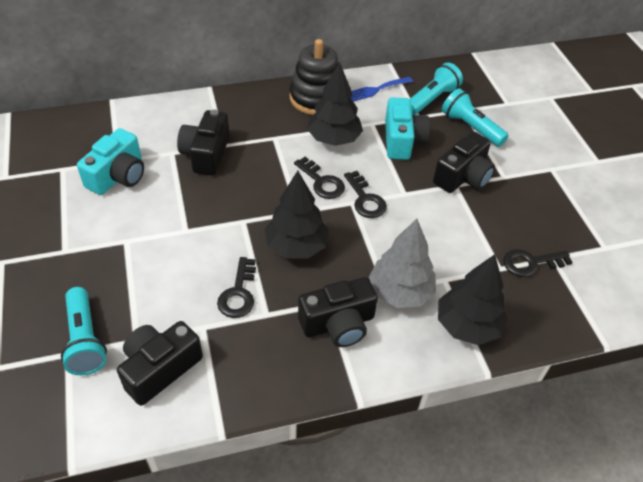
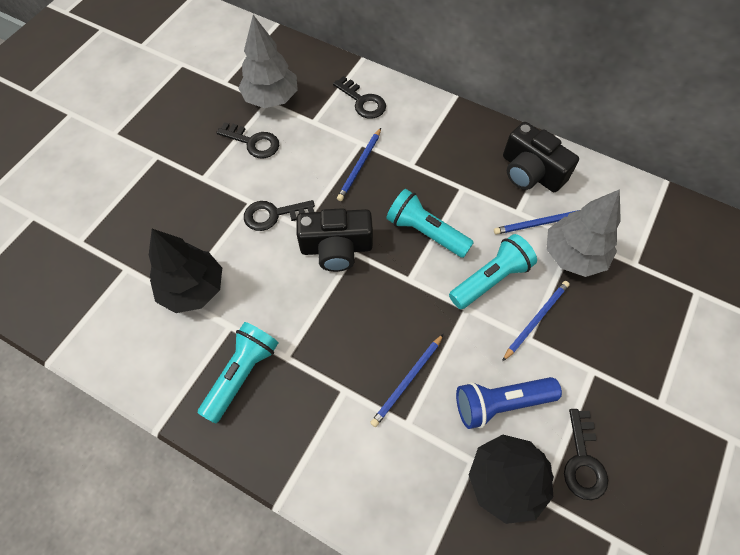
black camera: [117,321,203,406] [177,110,230,176] [298,277,378,347] [433,131,495,193] = 4 -> [296,208,373,272] [503,122,579,192] = 2
black stacking toy: [290,39,339,115] = 1 -> none = 0
black tree: [264,171,329,259] [307,62,363,146] [438,254,508,345] = 3 -> [149,229,222,313] [469,435,554,524] = 2
blue flashlight: none = 0 -> [456,377,562,429] = 1
blue fork: [351,77,413,102] = 1 -> none = 0
blue pencil: none = 0 -> [337,128,381,201] [370,334,444,427] [494,210,579,235] [502,281,570,361] = 4
grey tree: [369,219,436,308] = 1 -> [238,15,298,108] [546,189,621,277] = 2
turquoise camera: [77,128,144,195] [385,97,430,160] = 2 -> none = 0

